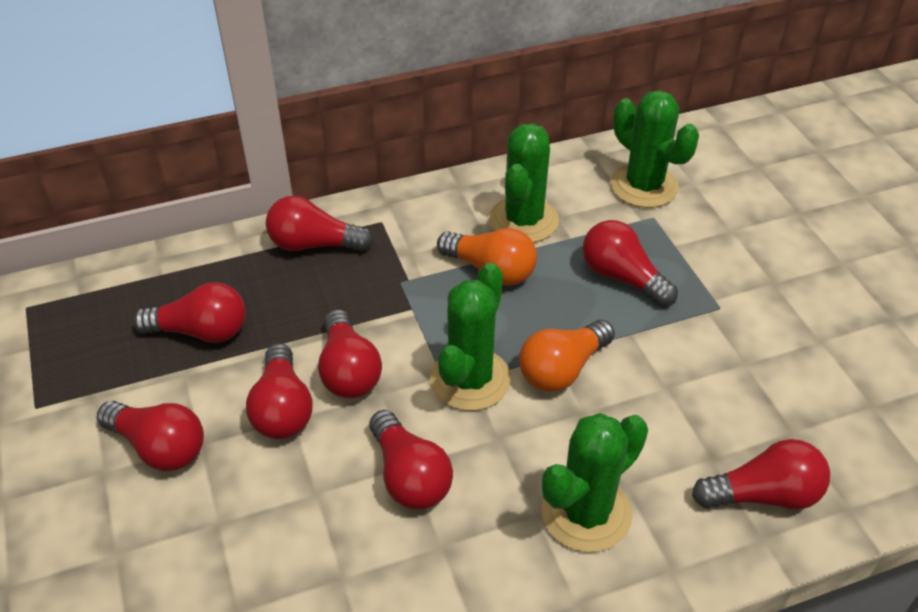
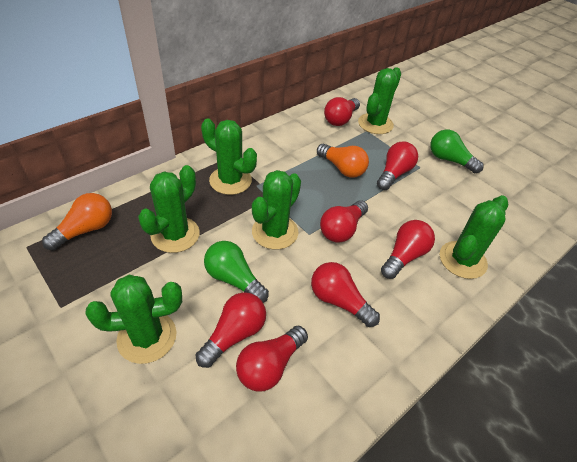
green cactus: [430,263,511,411] [489,124,559,243] [541,413,648,552] [611,90,699,208] = 4 -> [85,275,182,364] [138,165,200,253] [201,119,257,195] [252,170,301,249] [358,67,401,134] [440,195,508,279] = 6
green light bulb: none = 0 -> [204,241,269,303] [430,130,483,173] = 2
red light bulb: [97,401,204,471] [133,282,246,343] [246,343,312,439] [266,196,374,251] [318,309,382,398] [369,410,453,510] [583,220,678,307] [692,439,830,510] = 8 -> [196,292,266,368] [236,326,308,391] [311,262,380,327] [320,200,368,243] [324,97,360,126] [377,141,418,190] [381,220,435,279] = 7

